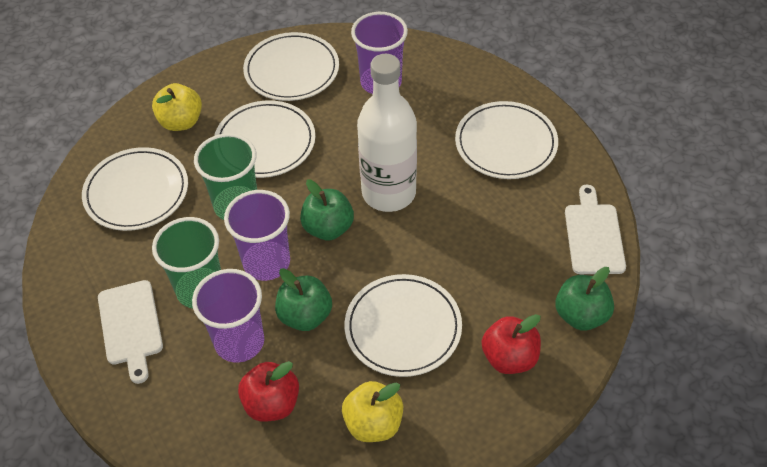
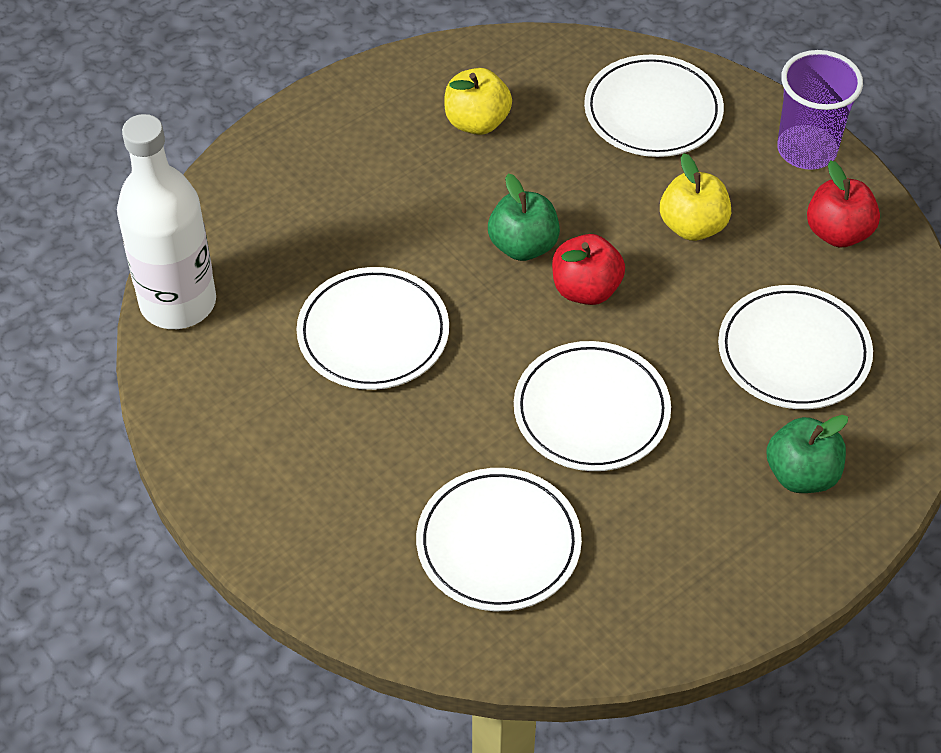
green apple: [275,268,332,331] [300,180,354,240] [555,267,614,331] = 3 -> [488,174,560,261] [766,415,848,493] = 2
green cup: [152,217,221,308] [194,133,257,220] = 2 -> none = 0
purple cup: [192,269,264,363] [224,190,290,281] [351,12,408,94] = 3 -> [777,50,863,170] = 1
white cutting board: [98,280,163,384] [565,185,626,274] = 2 -> none = 0

